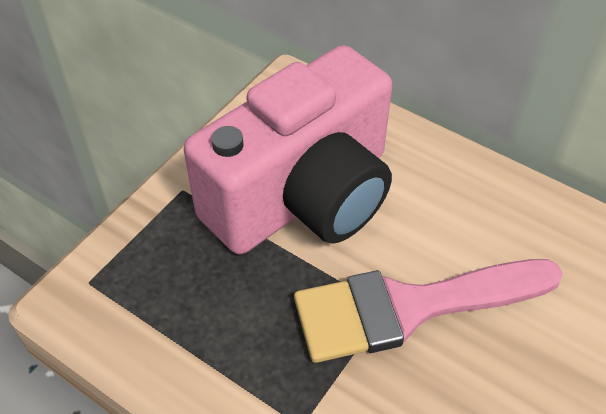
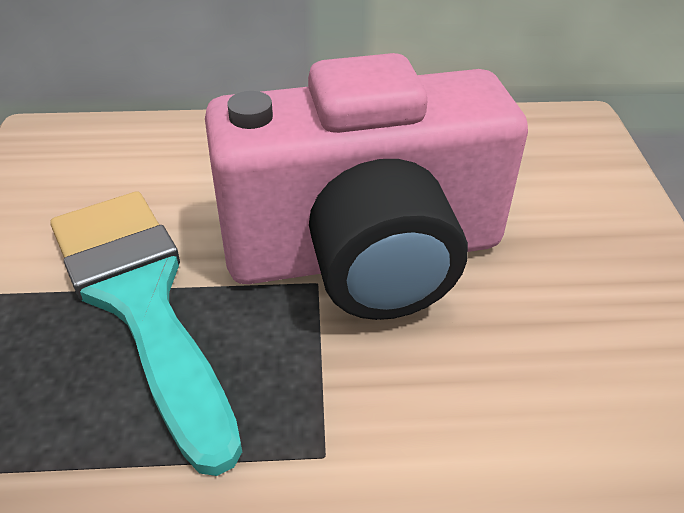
pink brush: [294,259,563,363] = 1 -> none = 0
turquoise brush: none = 0 -> [50,191,242,476] = 1

